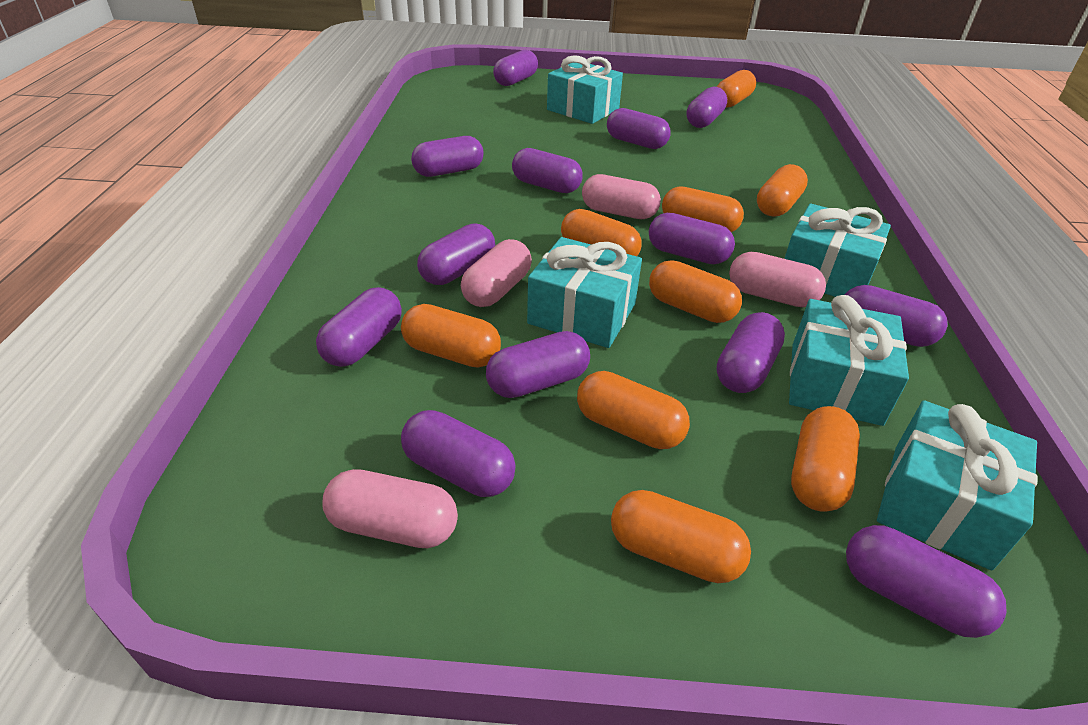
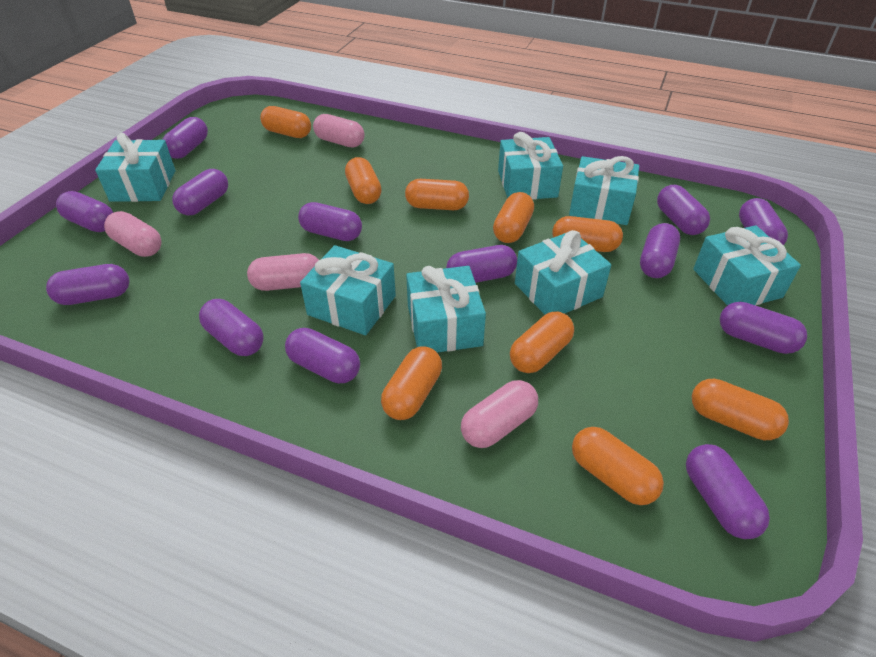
turquoise gift: [527,237,642,348] [547,55,623,124] [784,203,891,297] [789,295,909,426] [877,400,1038,570] = 5 -> [95,133,175,202] [300,245,396,335] [406,266,486,353] [498,132,563,200] [515,230,611,315] [569,156,639,225] [693,225,801,306] = 7

